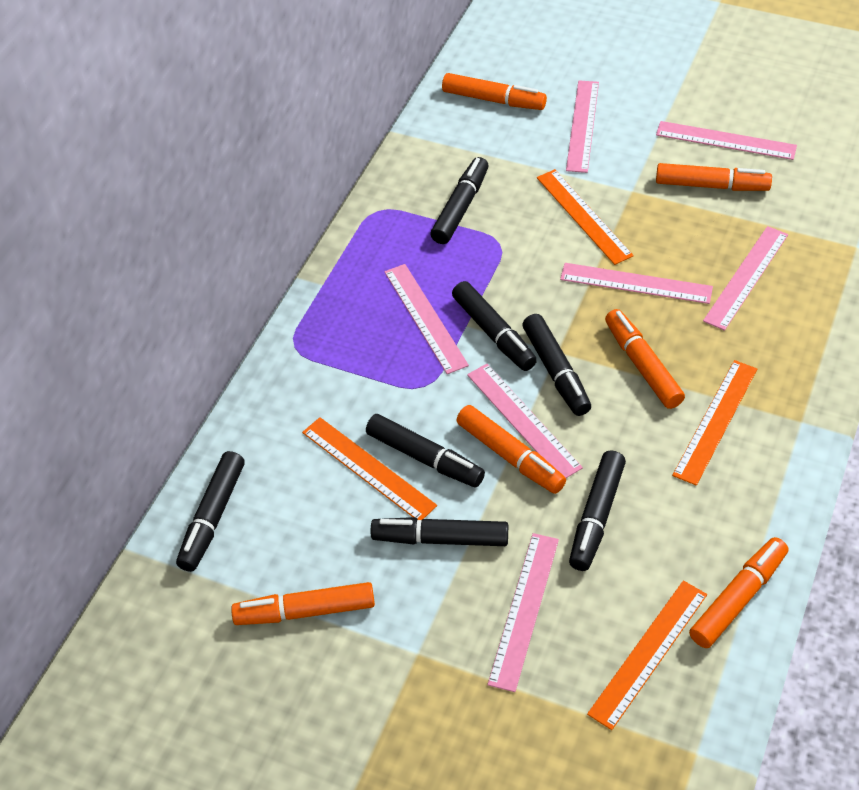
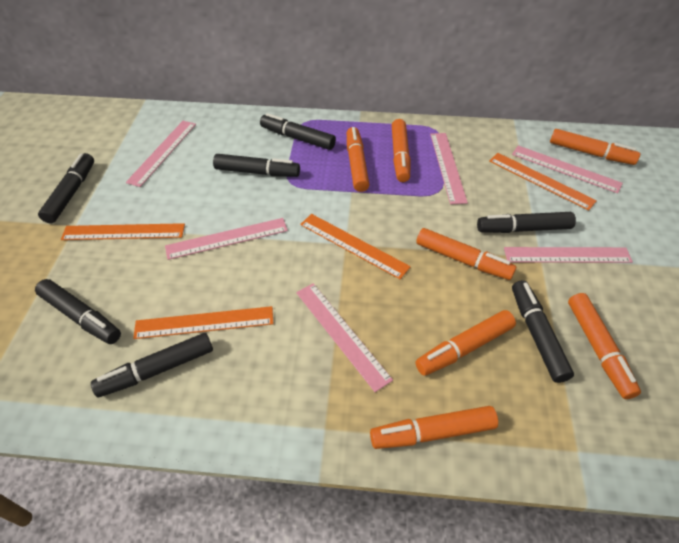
orange marker: [231,582,375,625] [442,73,547,110] [456,405,566,494] [605,309,685,409] [656,163,772,191] [689,537,788,648] = 6 -> [347,127,369,192] [370,406,498,449] [392,119,411,182] [415,310,516,376] [416,228,516,280] [550,129,640,165] [568,293,641,399] = 7
pink ruler: [384,264,469,374] [467,364,583,478] [488,533,559,692] [560,263,713,304] [566,80,599,173] [656,121,797,160] [703,226,788,331] = 7 -> [126,121,196,187] [165,218,288,260] [296,283,393,392] [430,133,468,204] [504,247,633,263] [512,145,623,193] = 6

